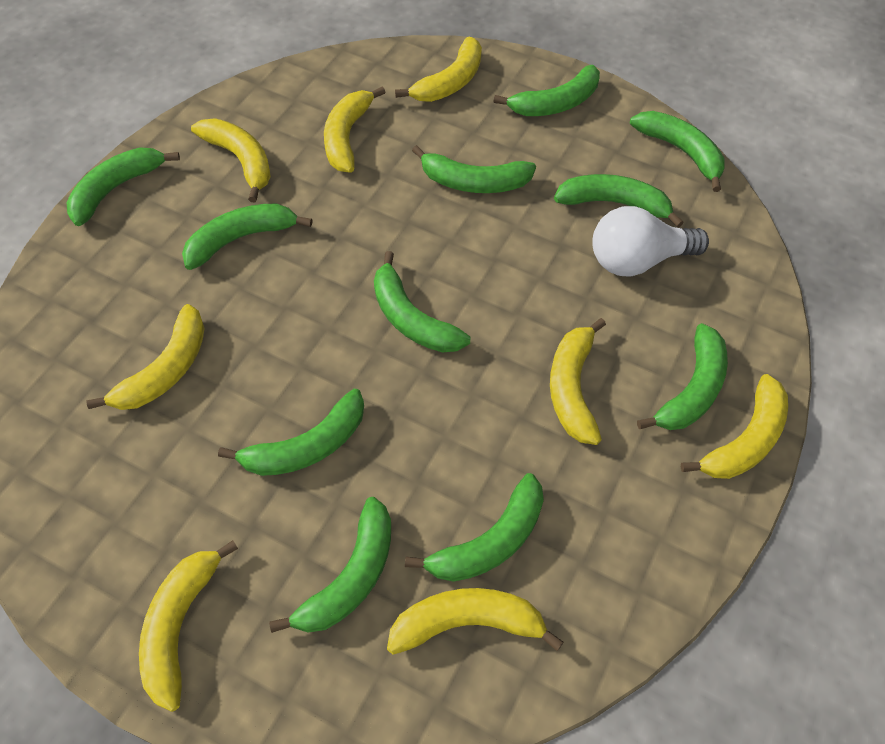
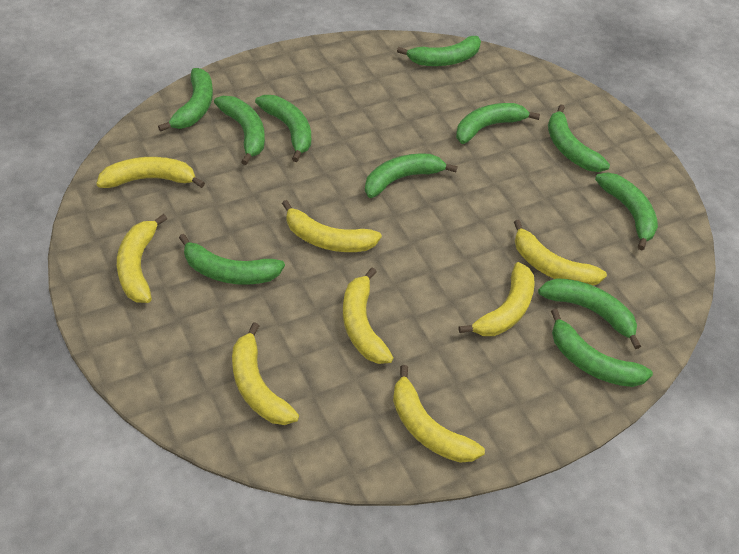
white light bulb: [592,206,709,277] = 1 -> none = 0

